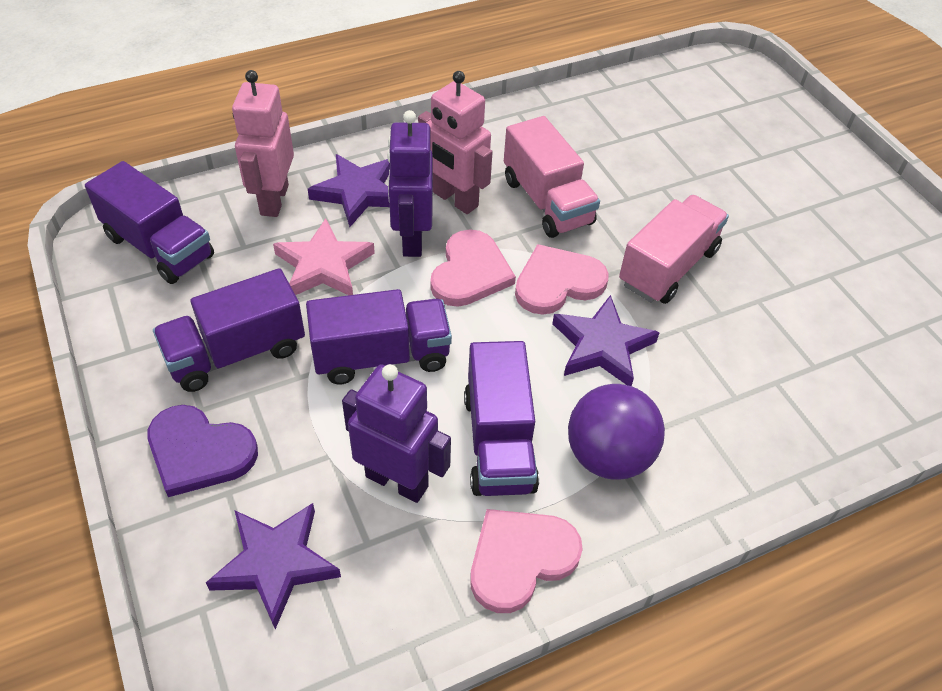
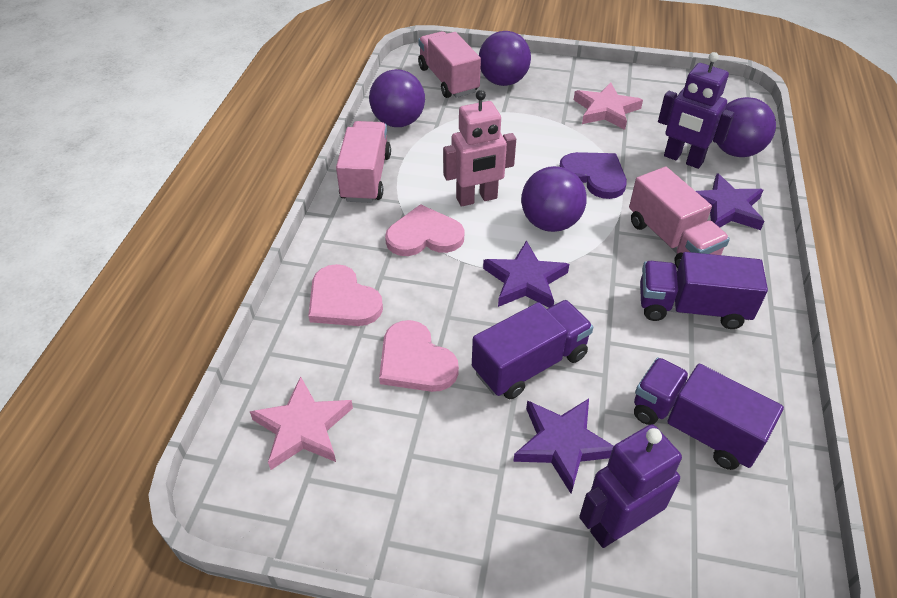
pink robot: [232,70,294,217] [418,71,492,214] = 2 -> [443,90,516,207] = 1
pink star: [273,218,375,295] = 1 -> [250,376,353,470] [574,83,643,130] = 2
pink truck: [504,116,600,238] [619,195,729,304] = 2 -> [336,121,391,203] [418,31,481,98] [629,167,730,268] = 3
purple ball: [568,384,665,480] = 1 -> [369,69,425,127] [479,31,531,86] [521,166,587,232] [717,97,776,157] = 4
purple truck: [85,161,214,284] [153,268,305,392] [306,289,452,384] [464,341,539,496] = 4 -> [472,300,593,399] [634,357,784,470] [640,252,768,329] = 3

